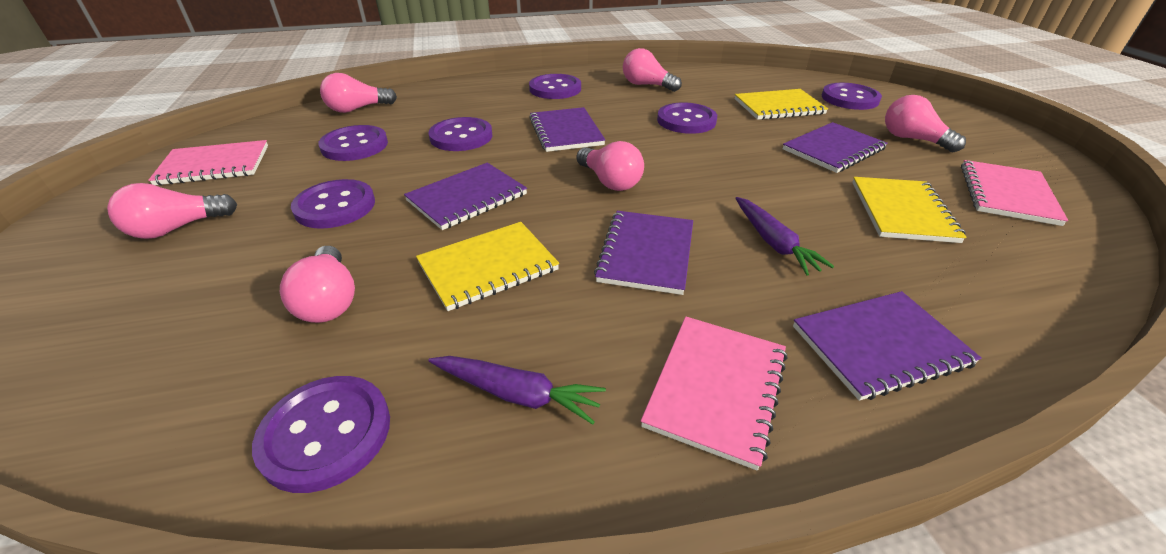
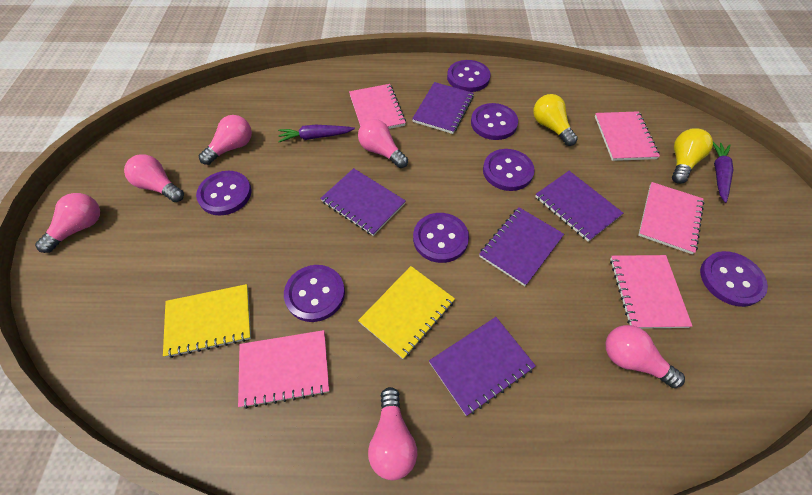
pink notebook: [148,140,268,186] [641,317,788,470] [961,160,1068,226] = 3 -> [238,330,329,409] [349,84,406,129] [595,111,660,161] [610,255,692,328] [638,182,705,254] = 5
yellow light bulb: none = 0 -> [533,94,578,146] [672,128,713,184] = 2
yellow notebook: [416,222,559,311] [735,89,828,120] [852,177,967,243] = 3 -> [163,284,251,358] [358,266,455,359] = 2

